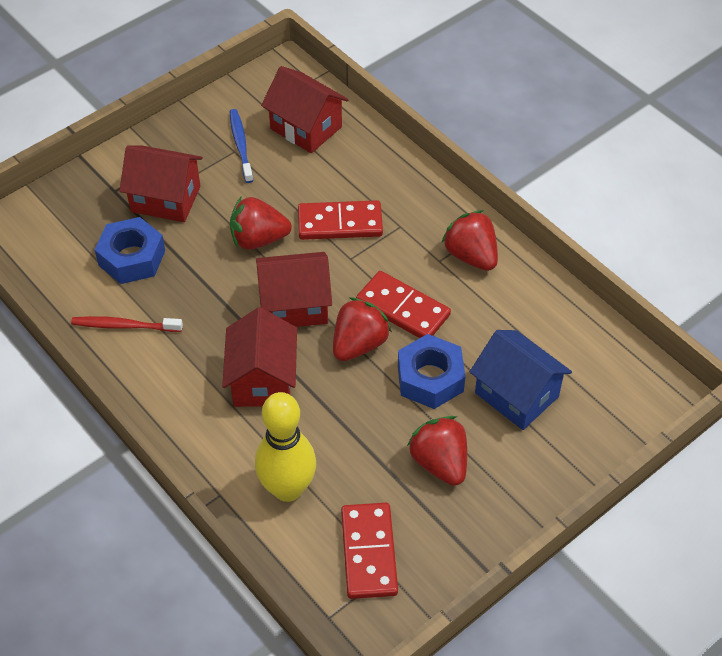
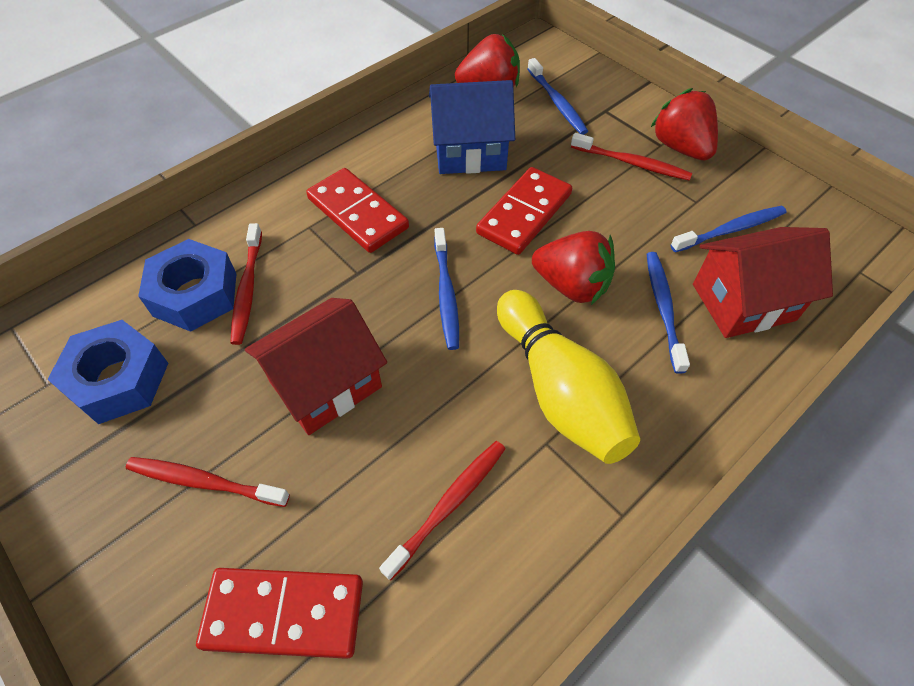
blue toothbrush: [230,109,253,183] = 1 -> [434,228,459,350] [527,58,588,135] [647,252,690,374] [671,206,787,253] = 4
red house: [119,145,203,222] [222,307,297,407] [256,252,332,327] [261,66,349,153] = 4 -> [245,298,387,435] [693,227,833,338] = 2
red strawberry: [230,197,292,250] [333,297,392,361] [407,416,467,486] [441,210,498,271] = 4 -> [455,34,520,88] [532,231,615,305] [650,88,718,160] = 3
red toothbrush: [71,316,183,332] = 1 -> [126,457,290,507] [230,223,262,345] [379,441,505,580] [571,133,692,180] = 4

